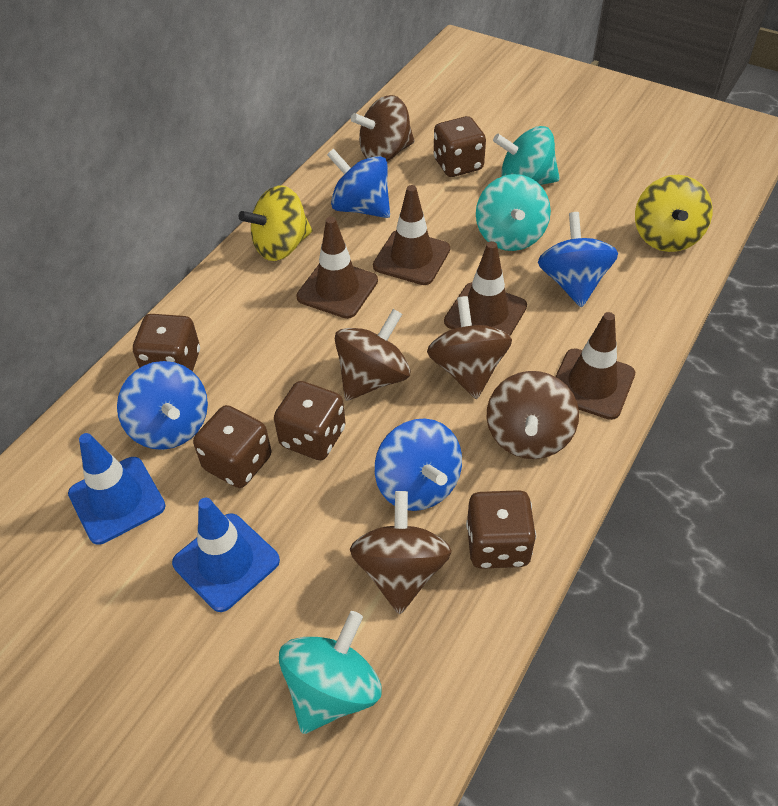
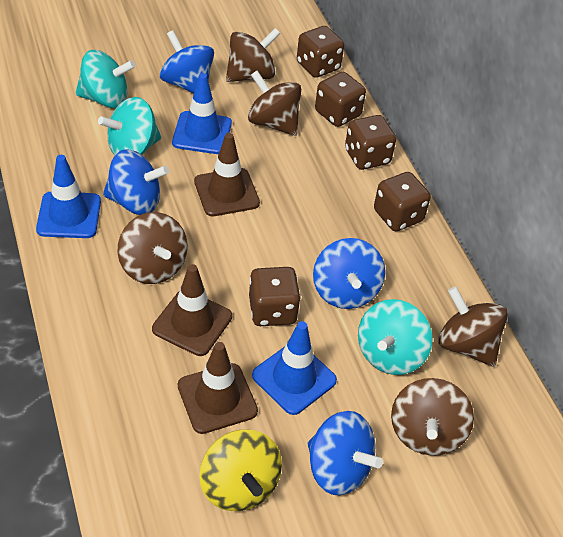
blue traffic cone: [68,433,166,545] [172,498,280,612] = 2 -> [36,155,101,238] [172,73,232,154] [252,321,337,415] = 3
brown traffic cone: [296,217,378,319] [373,185,450,285] [444,241,527,336] [555,312,635,420] = 4 -> [152,264,232,356] [178,342,258,434] [194,133,260,216] = 3
yellow spinning top: [239,185,312,261] [635,175,713,252] = 2 -> [199,430,282,511] = 1

